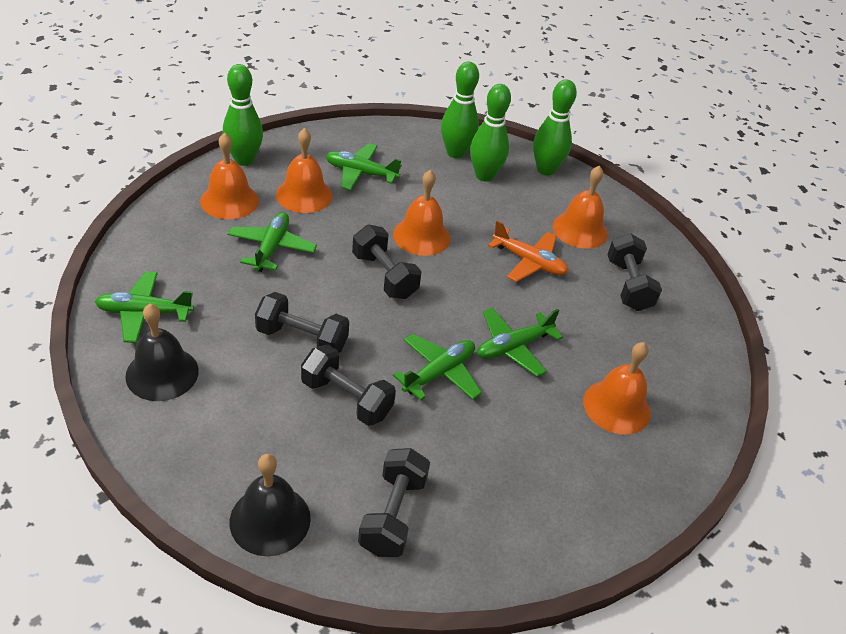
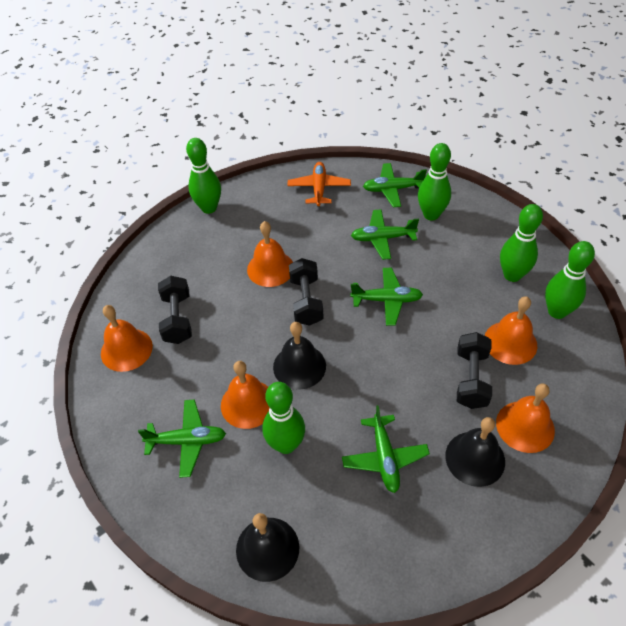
black bell: [125,304,199,401] [230,454,311,556] = 2 -> [236,513,299,582] [273,322,326,390] [445,417,505,487] = 3
black dumbbell: [255,292,349,353] [301,345,396,426] [352,225,422,299] [358,448,430,557] [607,233,662,311] = 5 -> [158,276,192,344] [289,258,324,326] [457,332,492,409] = 3
green bowling pin: [223,64,263,166] [441,62,479,158] [470,84,511,182] [533,79,577,176] = 4 -> [186,138,221,214] [263,382,305,454] [418,143,451,220] [500,204,543,282] [545,241,595,319] = 5

